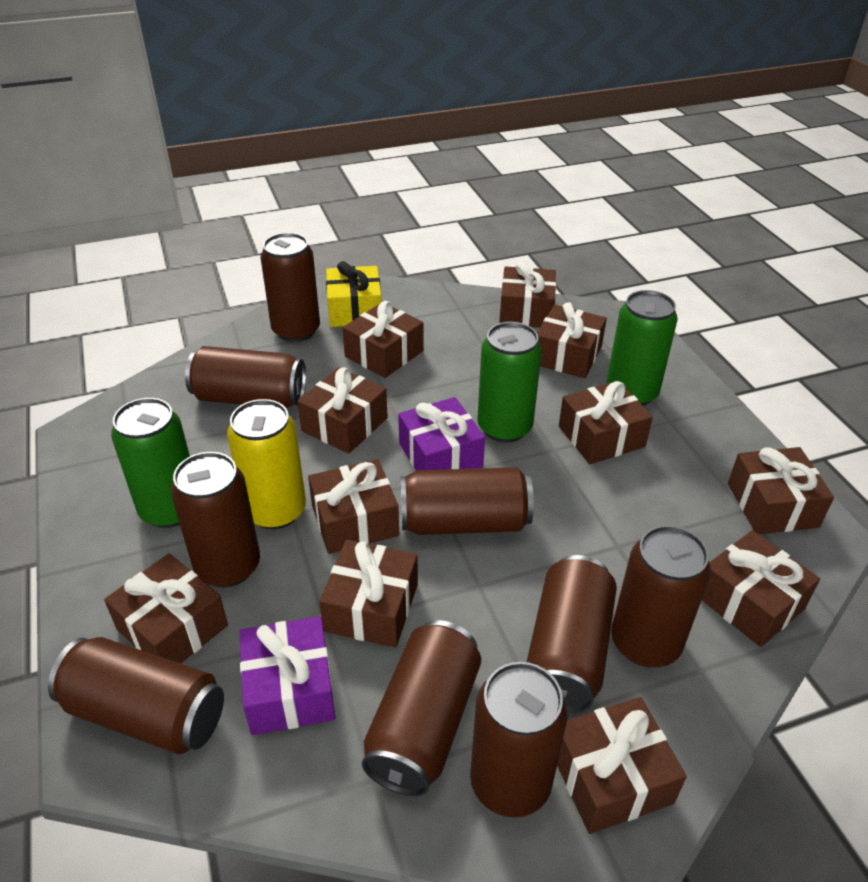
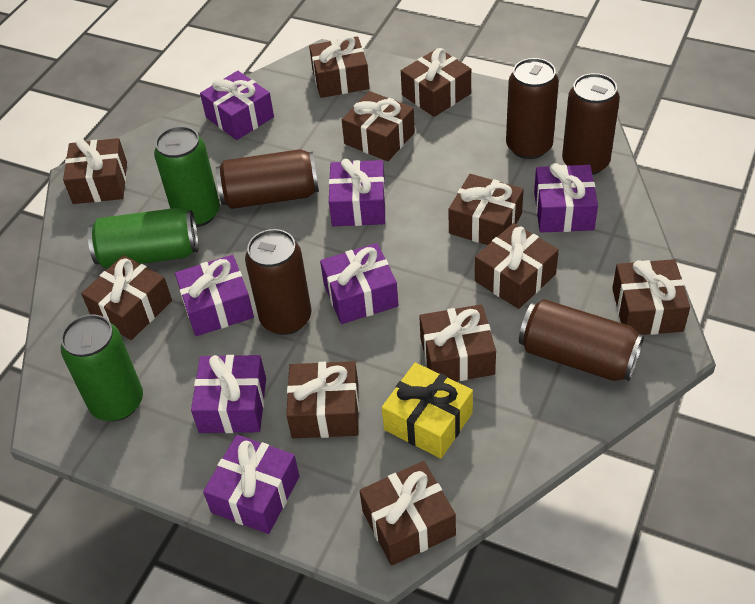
brown can: [48,637,224,754] [171,452,260,587] [185,346,306,408] [261,233,320,342] [362,620,481,796] [401,467,534,535] [470,662,568,818] [527,555,617,713] [611,525,711,667] = 9 -> [216,149,319,209] [245,229,311,335] [506,58,559,159] [519,299,644,381] [562,73,620,175] = 5
purple gift: [239,616,335,735] [398,397,485,470] = 2 -> [175,255,254,336] [191,355,266,433] [200,71,274,140] [203,435,300,534] [320,243,398,324] [329,159,386,226] [534,163,598,233] = 7
yellow can: [227,399,306,529] = 1 -> none = 0

